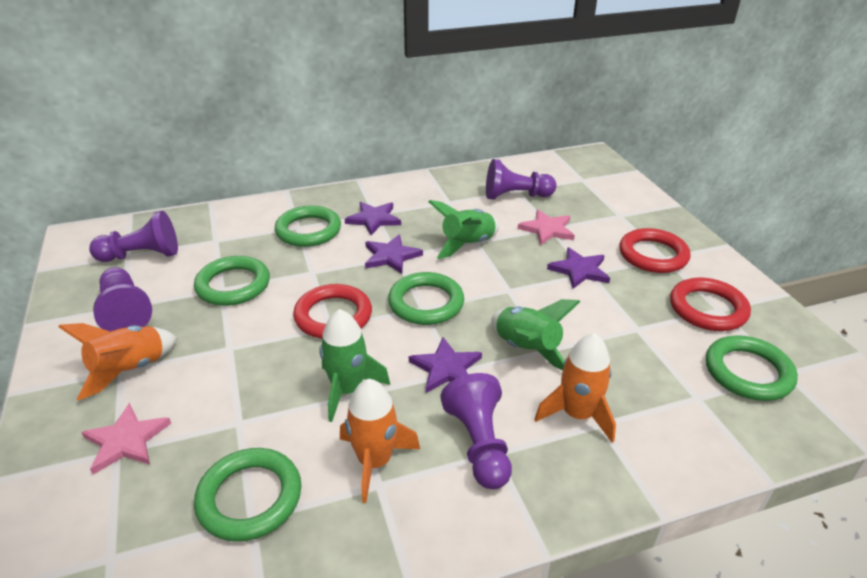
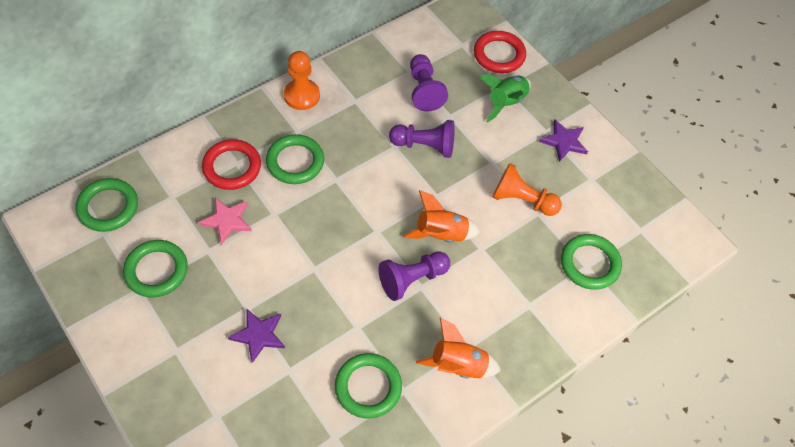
green rocket: [320,309,390,422] [428,200,499,259] [491,299,580,370] = 3 -> [479,74,531,123] = 1
orange pawn: none = 0 -> [284,51,320,110] [492,163,562,216] = 2
orange rocket: [59,323,177,400] [340,379,420,503] [535,333,616,443] = 3 -> [403,190,480,242] [416,318,501,378] = 2
pink star: [81,403,171,475] [517,210,575,246] = 2 -> [198,198,252,245] = 1
purple pawn: [89,211,178,262] [93,267,152,332] [440,373,512,489] [486,159,556,200] = 4 -> [379,251,450,301] [389,120,455,158] [410,54,448,112] = 3
purple star: [345,202,401,235] [365,234,423,274] [409,337,482,393] [547,247,610,289] = 4 -> [228,309,285,363] [539,119,588,162] = 2
red ring: [293,284,372,339] [619,228,691,273] [670,277,751,331] = 3 -> [202,139,261,190] [474,31,526,73] = 2

